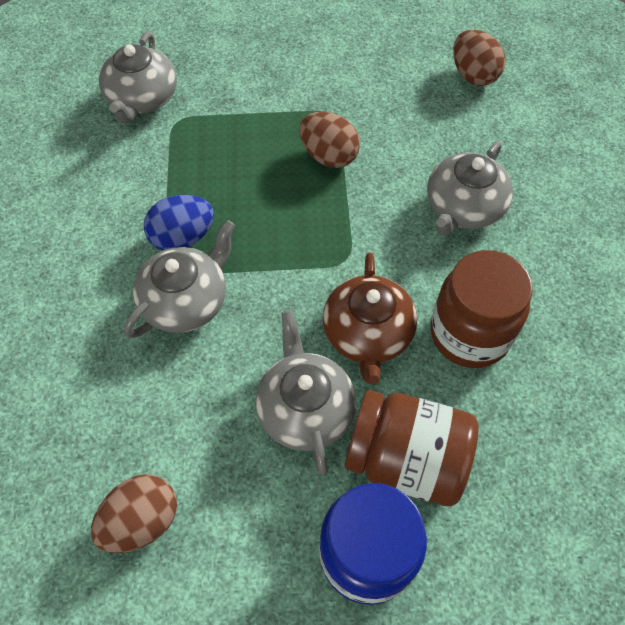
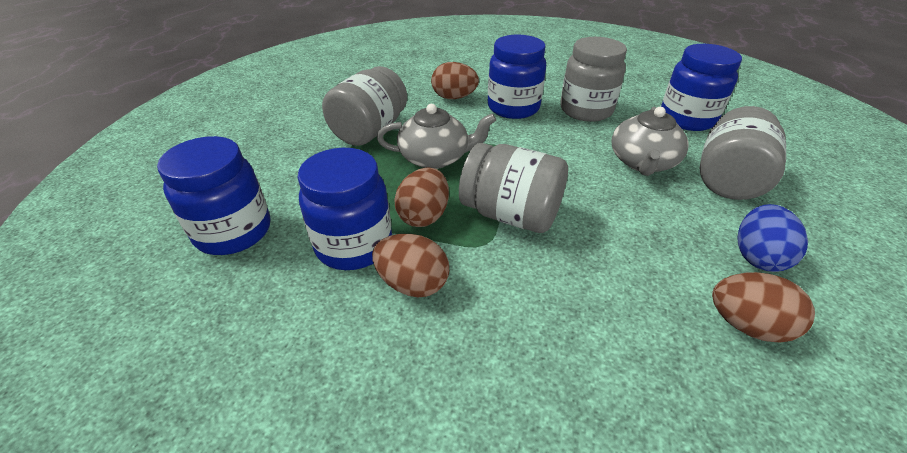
blue jar: [319,483,427,605] = 1 -> [157,136,270,255] [298,148,392,270] [488,35,546,119] [661,44,742,131] = 4
brown egg: [91,474,177,553] [299,112,360,168] [453,29,506,86] = 3 -> [372,234,449,297] [394,167,449,227] [431,62,479,99] [712,272,815,342] = 4
brown jar: [345,390,479,506] [430,250,533,368] = 2 -> none = 0
brown teapot: [323,252,417,385] = 1 -> none = 0
grey jar: none = 0 -> [322,66,407,146] [459,143,568,233] [560,37,627,122] [699,106,786,200] = 4
grey teapot: [99,31,177,123] [124,220,235,338] [256,311,356,475] [427,141,513,236] = 4 -> [377,104,496,169] [611,107,689,176] = 2

